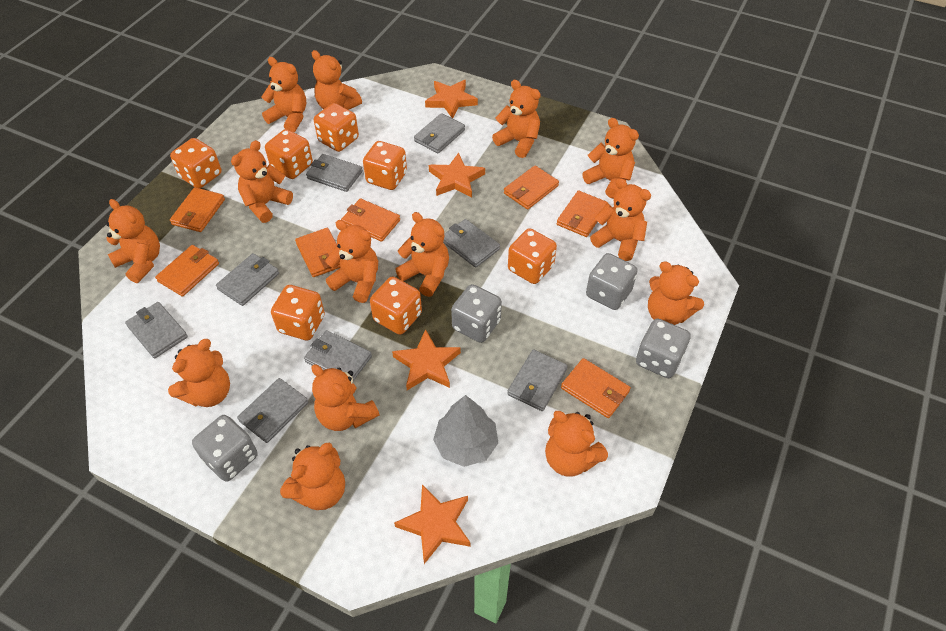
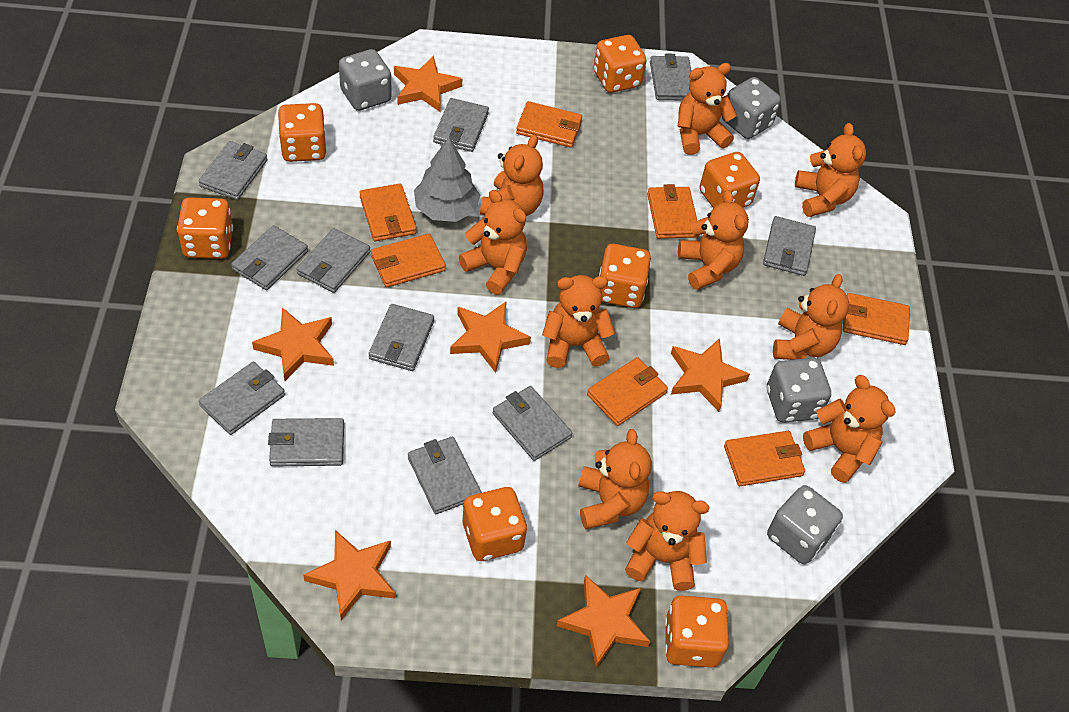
grey wallet: [125,302,188,358] [216,253,279,306] [237,378,308,443] [304,330,372,381] [306,154,363,192] [414,113,465,153] [443,219,500,268] [507,349,568,411] = 8 -> [199,141,267,200] [199,362,285,435] [231,225,308,290] [268,418,344,467] [297,228,370,293] [369,304,434,371] [408,436,482,514] [433,98,489,152] [493,386,572,461] [650,54,691,100] [763,216,816,276] = 11
orange star: [392,329,461,390] [394,484,471,564] [425,80,478,119] [429,153,485,198] = 4 -> [252,307,334,381] [303,530,395,620] [394,56,462,112] [450,301,531,373] [556,575,650,668] [671,338,750,412] = 6
orange teddy bear: [106,199,160,283] [168,339,230,407] [231,140,293,223] [262,57,306,132] [280,443,345,510] [311,364,380,431] [312,50,362,110] [325,220,378,303] [395,212,449,297] [492,80,541,158] [545,411,608,477] [582,118,639,199] [590,178,651,261] [648,261,704,325] = 14 -> [459,190,527,295] [480,135,543,216] [542,275,615,368] [579,429,651,529] [625,491,710,591] [677,63,737,155] [678,190,749,290] [773,274,849,360] [795,123,866,217] [803,375,895,483] = 10

